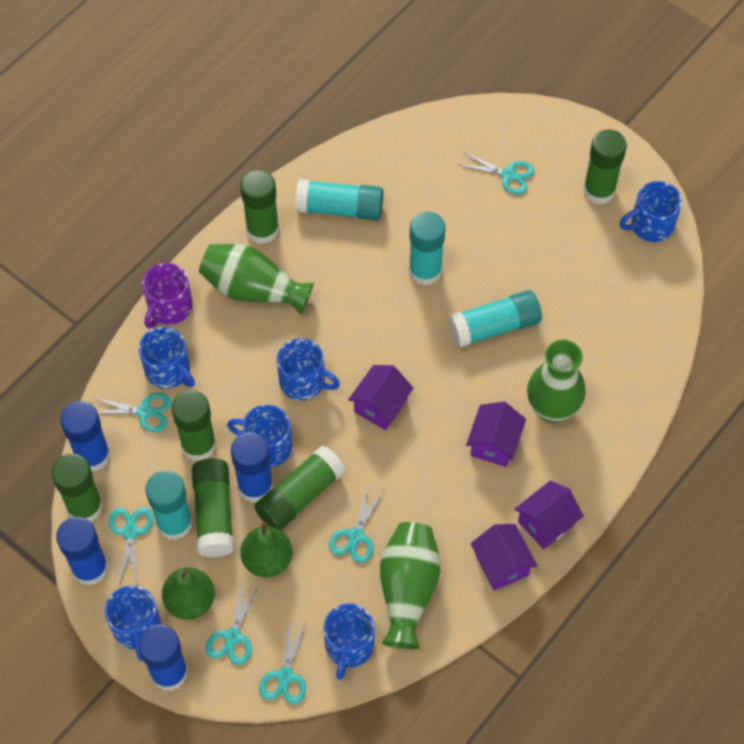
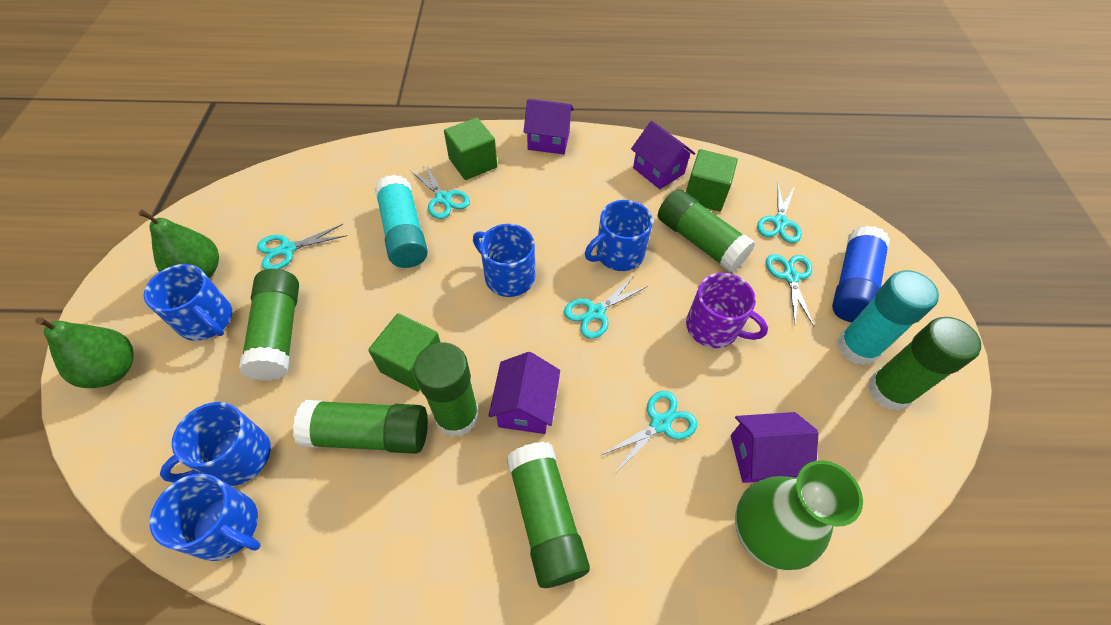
blue glue stick: [56,517,108,586] [60,401,110,472] [138,625,188,691] [231,432,273,503] = 4 -> [832,226,890,322] = 1
blue mug: [105,585,161,661] [139,327,195,389] [227,405,292,467] [277,338,340,401] [324,604,375,680] [619,181,682,242] = 6 -> [144,264,232,341] [149,473,260,561] [160,402,271,486] [473,224,535,297] [585,200,653,271] = 5
green cube: none = 0 -> [368,313,440,392] [444,118,497,180] [686,149,738,211] = 3
green vase: [199,244,314,315] [380,522,440,649] [527,340,586,423] = 3 -> [735,460,863,570] = 1
turquoise glue stick: [145,470,193,540] [295,179,383,220] [409,212,446,286] [448,290,542,348] = 4 -> [375,175,428,268] [837,270,939,365] = 2

